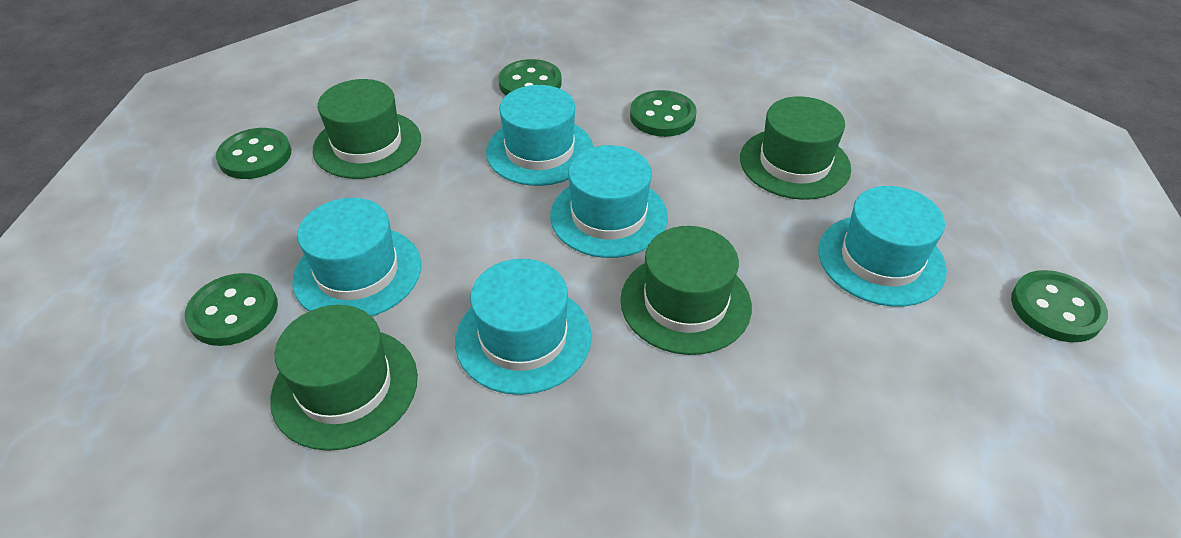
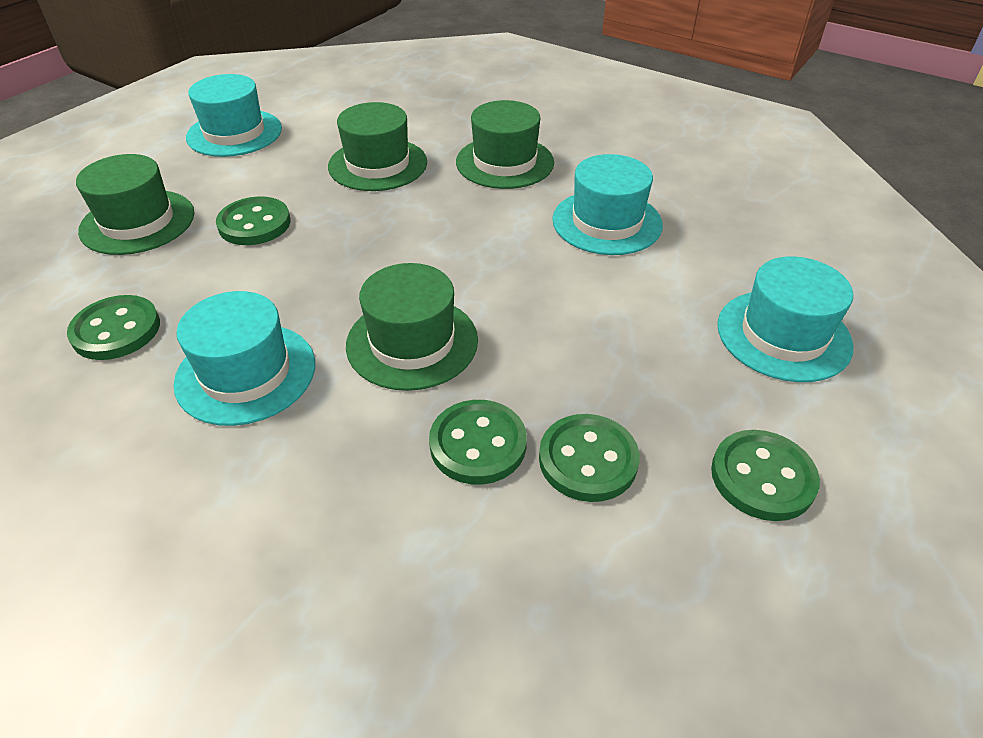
turquoise hat: [292,198,421,316] [455,259,592,395] [486,85,593,186] [550,145,668,258] [818,186,947,307] = 5 -> [174,291,315,426] [186,74,282,157] [552,154,663,255] [717,256,853,382] = 4

